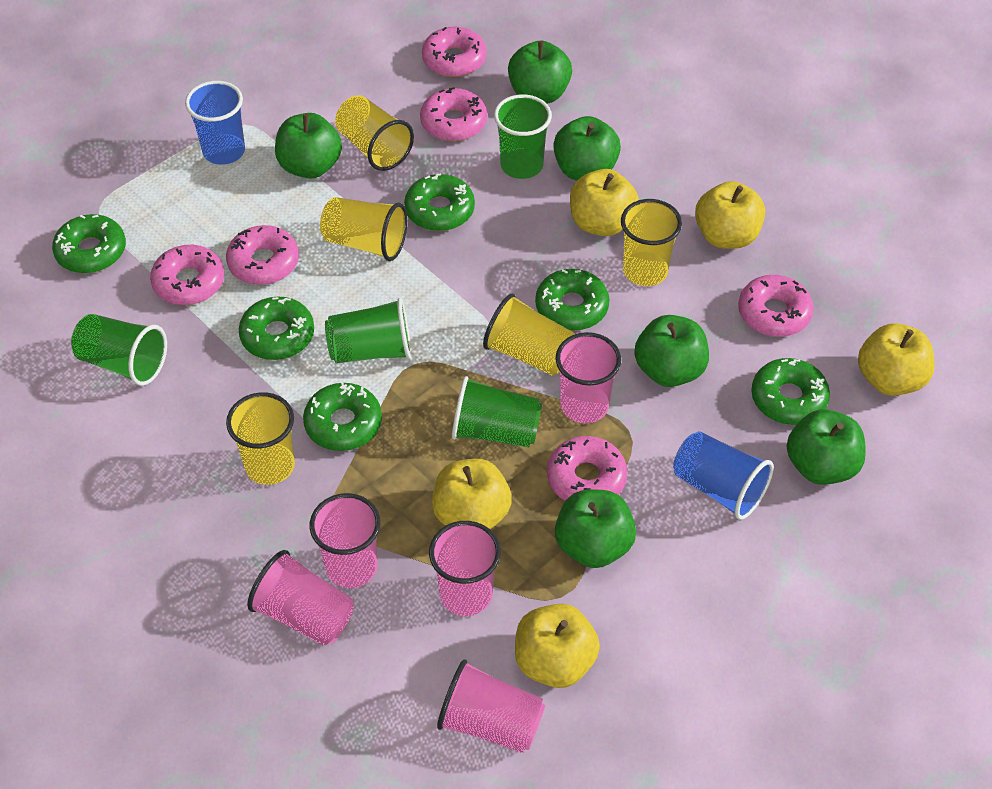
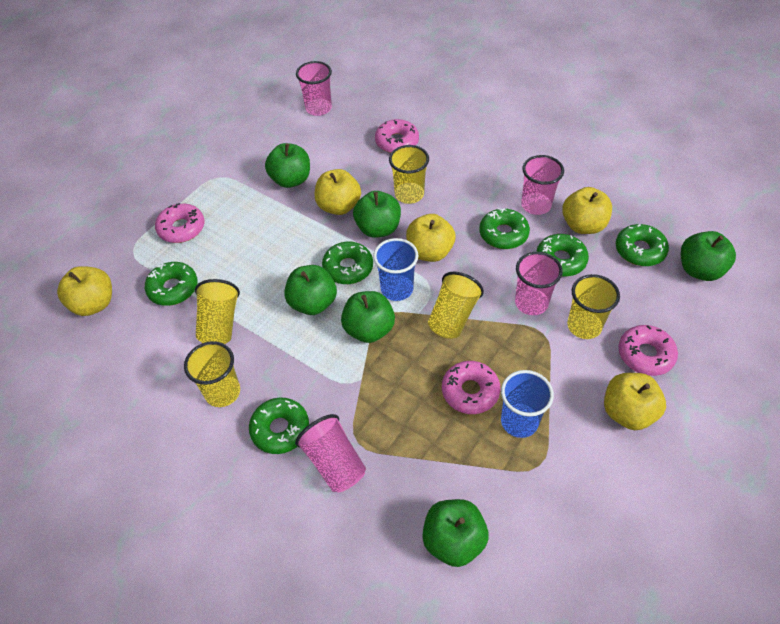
green cup: [71,314,167,386] [325,298,411,363] [452,376,542,447] [494,94,552,179] = 4 -> none = 0
pink cup: [247,550,354,646] [310,493,381,588] [429,521,501,616] [437,660,546,753] [556,332,621,423] = 5 -> [295,414,366,492] [296,61,332,116] [515,252,563,315] [521,155,564,215] = 4
pink donut: [150,245,224,305] [226,225,299,285] [420,87,487,141] [422,27,487,77] [547,436,628,501] [738,275,814,337] = 6 -> [155,203,205,243] [375,119,419,153] [442,361,500,414] [618,325,678,376] = 4

